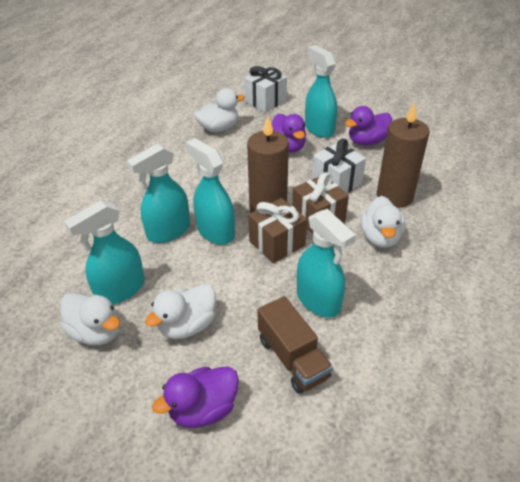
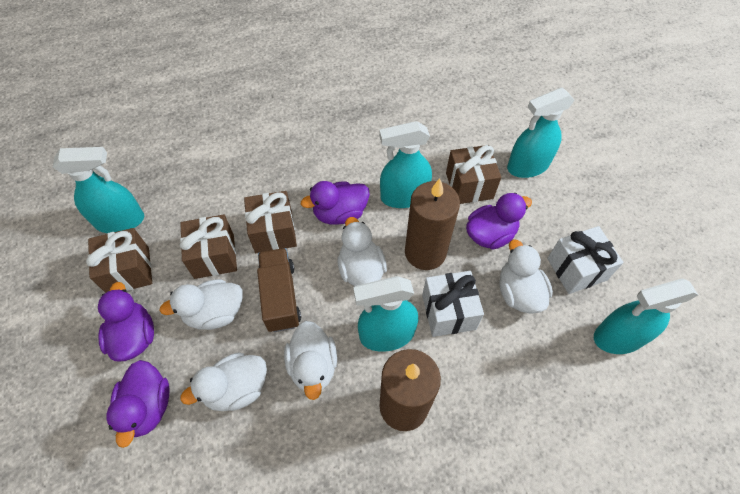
brown gift: [248,198,307,263] [292,172,349,234] = 2 -> [86,228,152,293] [180,215,237,279] [244,191,297,253] [446,145,501,204] = 4
purple duck: [152,366,239,428] [271,114,306,153] [345,106,392,145] = 3 -> [98,282,154,362] [106,360,170,448] [301,181,370,225] [466,193,532,250] = 4
white duck: [60,293,120,345] [145,284,216,339] [194,88,245,132] [361,196,405,248] = 4 -> [159,279,242,330] [181,352,267,411] [284,321,337,400] [338,217,387,286] [499,240,553,314] = 5

